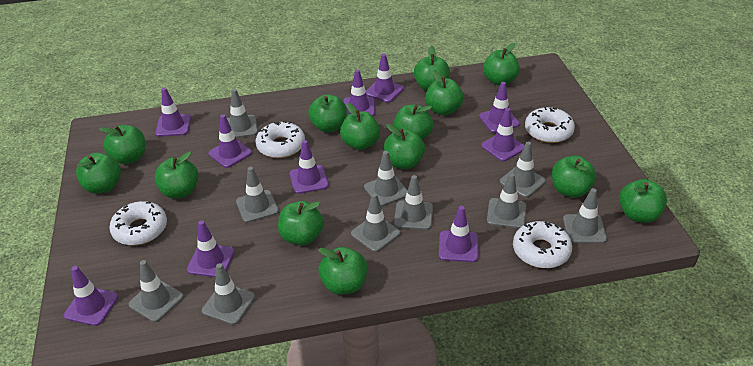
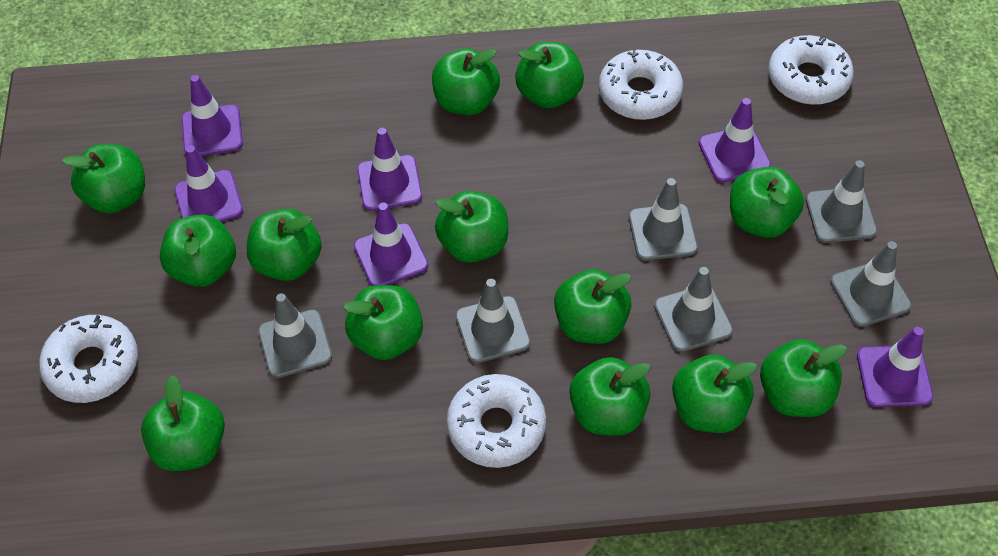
green apple: [76,153,121,194] [99,125,145,164] [154,152,199,199] [278,201,324,246] [308,94,347,132] [318,247,367,295] [340,103,380,150] [384,124,425,169] [393,104,433,140] [414,46,450,91] [425,70,464,115] [483,43,520,86] [552,156,596,198] [619,179,667,223] = 14 -> [62,144,145,214] [141,375,225,471] [160,214,236,287] [247,209,322,281] [343,285,423,360] [432,48,500,115] [435,191,508,263] [515,42,584,109] [554,269,631,344] [569,357,650,436] [672,354,757,433] [730,167,804,238] [760,339,847,417] = 13
grey traffic cone: [129,260,184,322] [202,263,255,325] [227,89,258,138] [236,167,279,223] [351,193,400,252] [364,151,407,207] [394,175,433,230] [487,173,526,229] [500,142,546,198] [563,188,607,243] = 10 -> [258,293,332,378] [455,279,531,363] [629,178,698,261] [654,267,733,352] [805,160,877,243] [830,241,912,327] = 6
purple traffic cone: [64,266,118,326] [155,88,191,137] [187,220,235,277] [208,115,252,168] [289,140,329,194] [343,70,375,116] [366,54,404,103] [439,206,478,262] [479,82,520,133] [481,108,525,161] = 10 -> [174,145,243,222] [182,75,243,156] [354,203,428,286] [357,128,422,211] [699,98,771,182] [857,327,933,407] = 6

